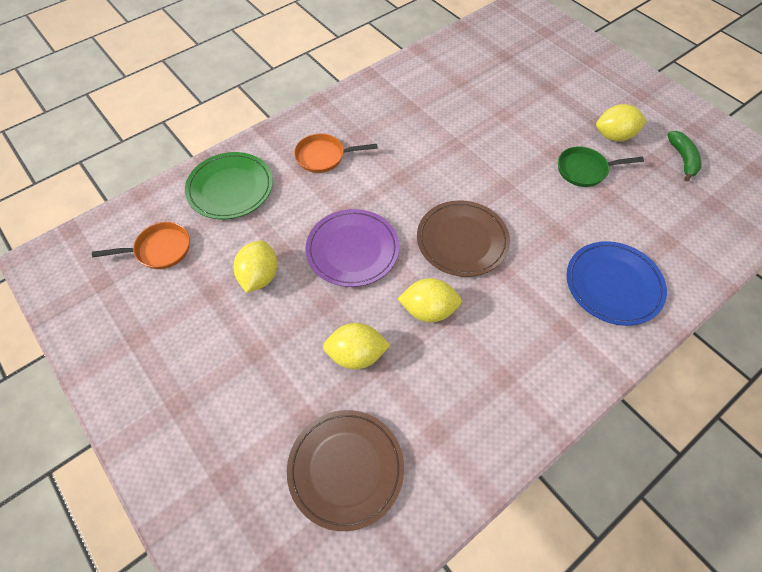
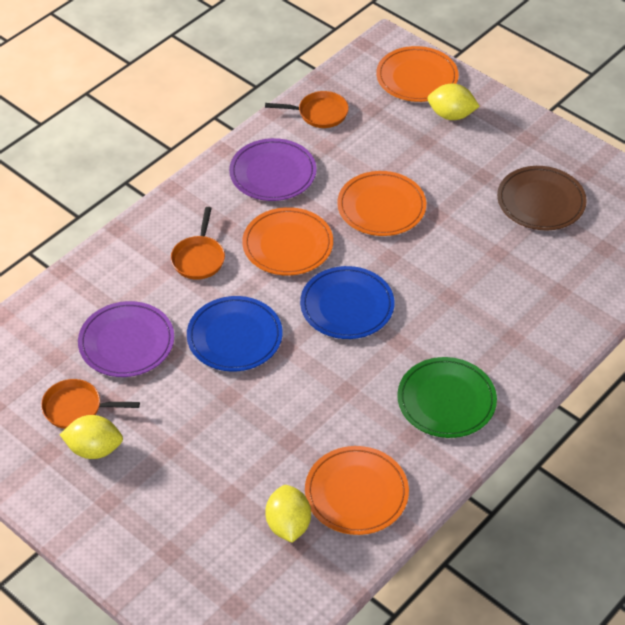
blue plate: [566,241,667,326] = 1 -> [187,296,283,372] [300,266,394,339] = 2
brown plate: [287,410,404,531] [417,200,510,277] = 2 -> [497,166,587,230] = 1
green banana: [667,131,702,181] = 1 -> none = 0
green pan: [558,147,644,187] = 1 -> none = 0
orange pan: [92,222,190,269] [294,134,378,173] = 2 -> [41,379,140,429] [171,207,225,280] [265,91,349,128] = 3
orange plate: none = 0 -> [242,207,333,275] [305,446,409,535] [337,171,426,236] [376,46,459,102] = 4
purple plate: [306,209,399,287] = 1 -> [78,301,174,377] [229,138,317,201] = 2
yellow lemon: [233,240,278,293] [323,323,390,370] [398,278,462,322] [596,104,647,141] = 4 -> [60,415,123,459] [265,485,311,543] [428,84,480,120] = 3

